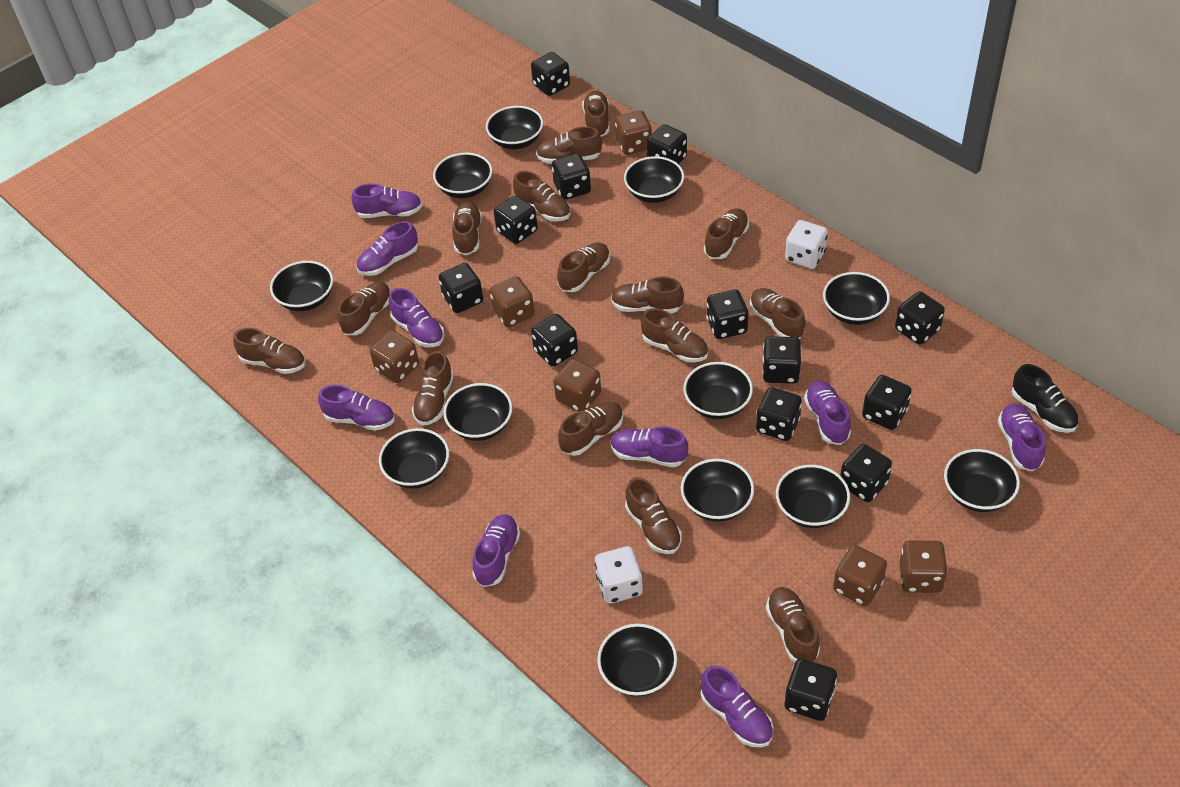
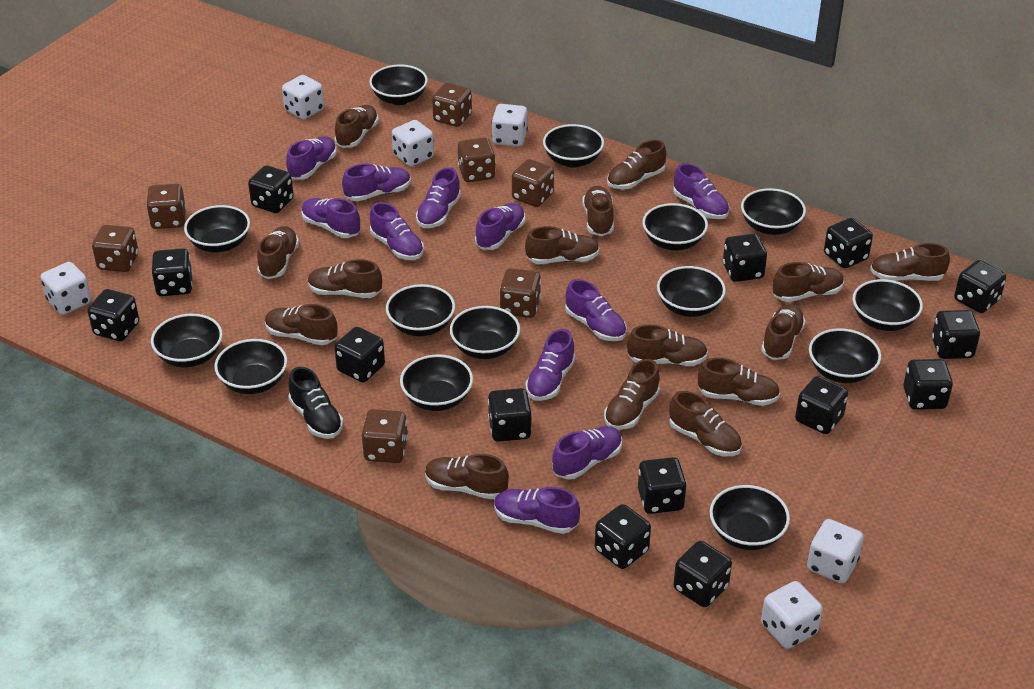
black bowl: [270,261,333,311] [379,428,449,489] [433,153,492,198] [443,383,512,441] [486,106,543,149] [597,624,677,697] [624,156,684,203] [681,459,754,522] [683,362,753,419] [776,465,850,528] [823,272,890,325] [944,449,1020,512] = 12 -> [151,314,223,367] [184,205,250,253] [215,339,287,394] [369,65,428,105] [386,284,455,336] [400,355,473,411] [450,306,520,359] [543,124,604,168] [642,203,708,251] [657,266,726,317] [709,485,790,550] [741,188,806,235] [809,328,881,383] [853,279,923,331] = 14
black dice: [439,263,483,313] [494,195,538,244] [531,52,570,96] [531,314,578,367] [552,154,591,200] [647,124,687,164] [706,290,748,339] [756,387,802,441] [762,336,801,384] [784,659,837,721] [840,444,892,502] [862,375,912,430] [895,291,945,345] = 13 -> [87,289,139,341] [151,248,193,296] [248,166,294,213] [334,327,385,383] [488,388,532,442] [595,504,651,569] [638,457,687,514] [673,541,732,607] [723,234,767,282] [795,376,848,434] [824,218,873,268] [903,359,953,410] [932,310,980,359] [954,260,1006,313] = 14
brown dice: [370,330,419,383] [490,276,535,327] [554,359,601,411] [615,110,652,155] [833,545,887,606] [900,540,948,593] = 6 -> [92,225,138,272] [146,184,186,229] [362,409,408,463] [432,83,472,127] [458,137,495,182] [500,268,541,318] [512,159,554,207] = 7
purple shoe: [318,385,395,431] [351,183,422,218] [356,221,418,276] [389,288,445,347] [472,514,520,587] [611,426,688,467] [701,666,773,747] [804,381,851,445] [998,404,1046,471] = 9 -> [286,136,337,180] [301,198,361,238] [342,164,411,201] [370,202,424,260] [416,167,461,228] [475,203,525,250] [494,487,580,534] [526,329,575,401] [552,426,622,480] [565,279,627,341] [673,163,730,219] = 11
white dice: [595,546,643,604] [785,220,828,269] = 2 -> [41,262,91,315] [282,75,324,120] [392,120,434,167] [492,104,528,147] [761,581,823,649] [807,519,864,583] = 6

